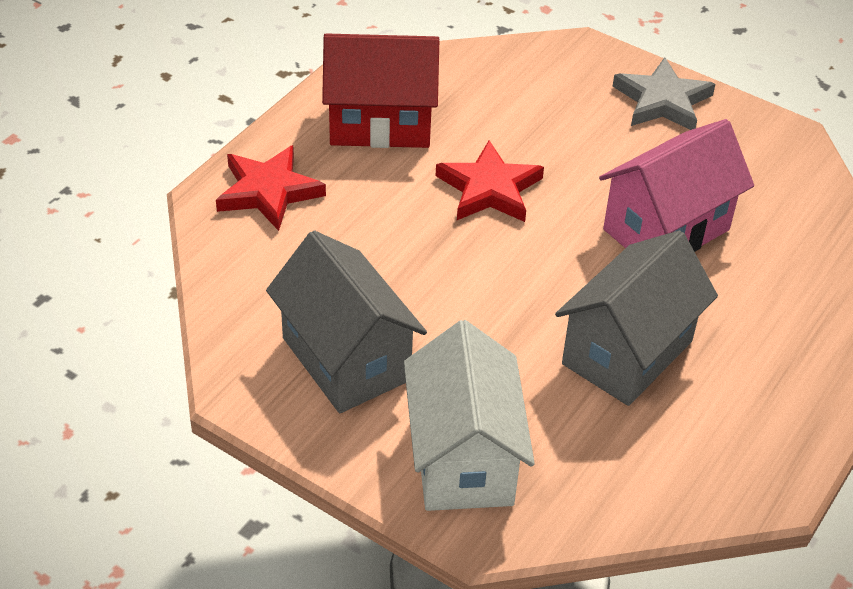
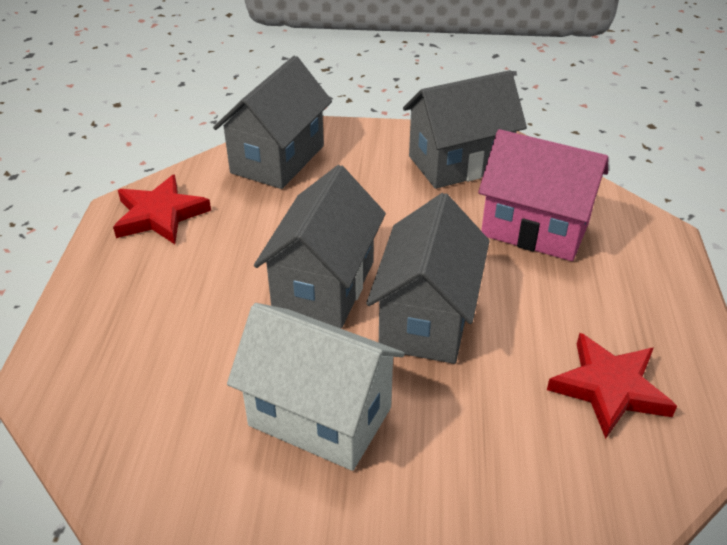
grey house: [266,231,427,413] [555,230,718,406] = 2 -> [213,56,332,189] [254,165,386,328] [366,193,490,364] [403,70,527,189] = 4
grey star: [613,57,715,130] = 1 -> none = 0
red house: [322,33,439,148] = 1 -> none = 0

